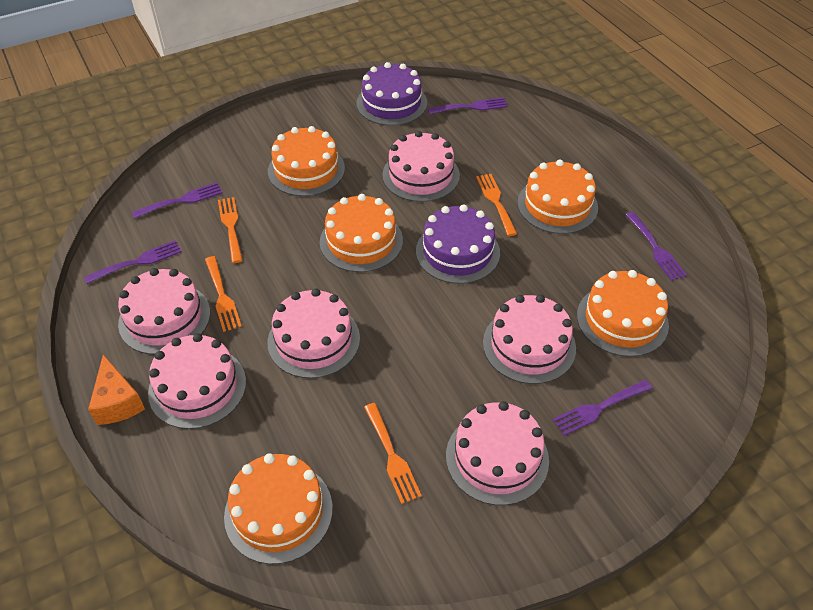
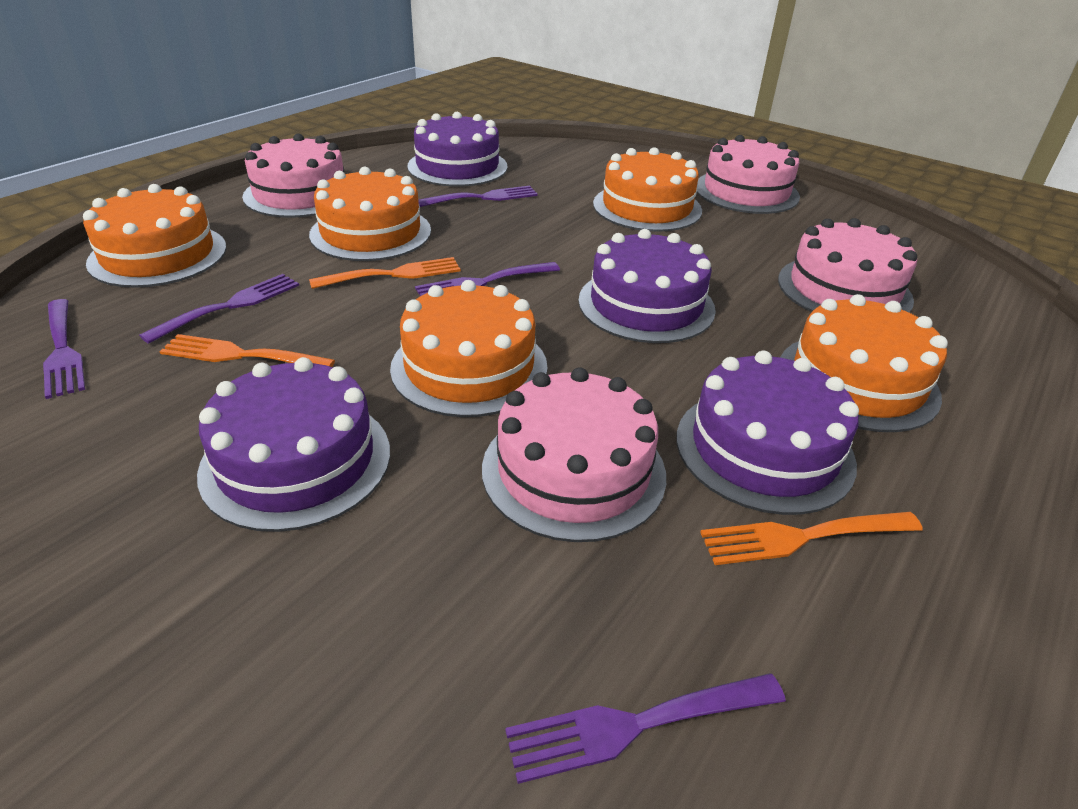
orange cheese: [88,354,145,425] = 1 -> none = 0
orange fork: [205,256,242,332] [218,197,243,263] [364,403,422,504] [476,174,517,236] = 4 -> [159,334,335,367] [309,257,461,289] [700,512,923,565] = 3
pink cake: [118,268,210,355] [148,333,246,429] [267,288,360,378] [382,131,460,202] [446,401,549,505] [483,295,576,384] = 6 -> [242,133,344,218] [482,367,666,542] [697,135,800,214] [778,218,917,313] = 4
purple cake: [357,62,427,126] [416,204,500,284] = 2 -> [197,357,390,532] [407,112,508,187] [578,229,716,343] [676,350,859,515] = 4

